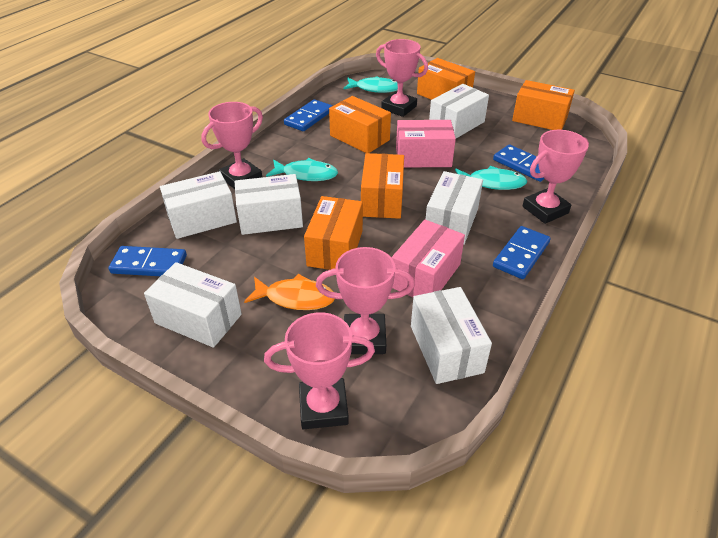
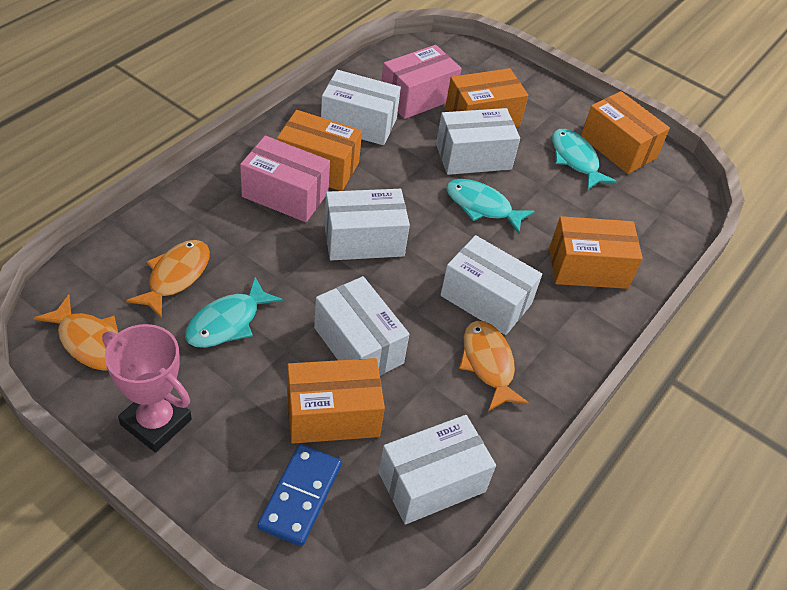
blue domino: [108,246,187,276] [284,99,332,131] [493,145,545,182] [493,226,551,279] = 4 -> [258,444,342,546] = 1
orange fish: [244,274,335,310] = 1 -> [33,295,118,371] [126,240,210,319] [459,321,529,411] = 3
pink trophy: [201,102,263,189] [264,312,375,429] [316,247,415,354] [376,39,428,117] [522,130,589,224] = 5 -> [102,324,192,453] = 1

